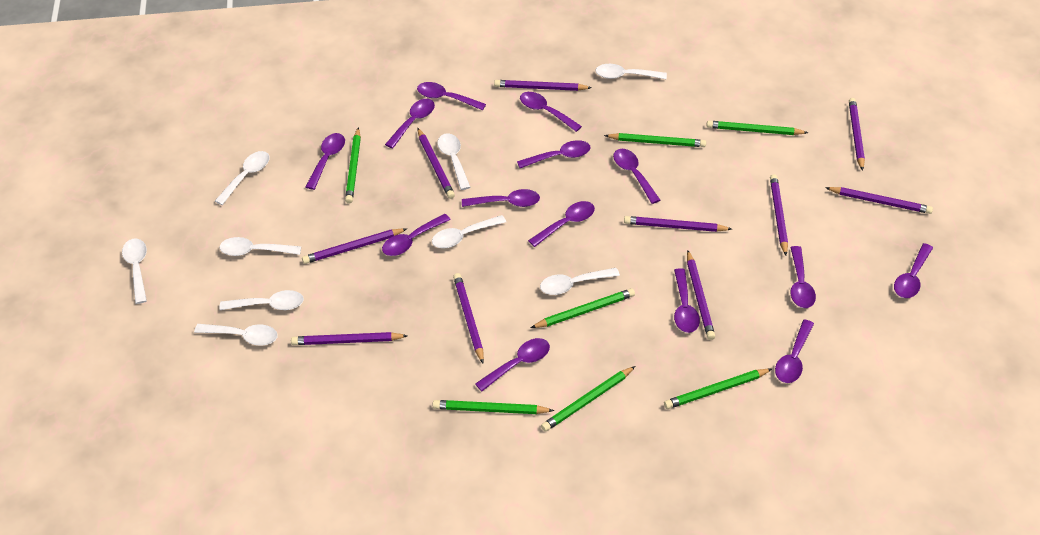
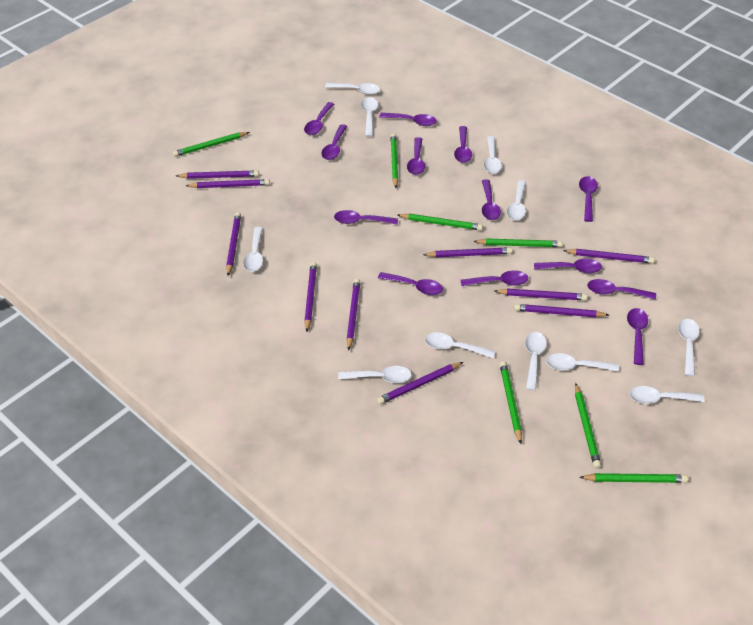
purple spoon: [306,133,345,190] [382,214,451,256] [385,99,435,148] [417,82,486,110] [462,189,540,207] [475,338,550,391] [517,140,590,168] [520,92,582,132] [528,201,595,247] [613,149,660,204] [674,268,700,333] [775,319,814,383] [790,246,816,308] [894,243,933,298] = 14 -> [304,102,334,135] [321,124,347,160] [334,210,398,225] [378,272,443,295] [379,113,437,126] [407,137,425,175] [454,126,472,163] [460,270,528,286] [482,179,501,220] [534,259,602,273] [579,176,598,222] [587,279,656,300] [627,308,648,365] = 13
white spoon: [122,238,147,304] [194,324,278,346] [215,151,270,205] [220,237,301,256] [220,290,304,310] [432,215,506,248] [437,133,470,190] [540,268,620,295] [595,64,667,79] = 9 -> [243,227,263,272] [325,83,380,95] [338,366,412,383] [361,97,378,137] [425,332,495,358] [484,136,502,174] [507,180,526,220] [525,332,547,391] [546,353,619,372] [629,386,705,404] [678,319,700,376] = 11

